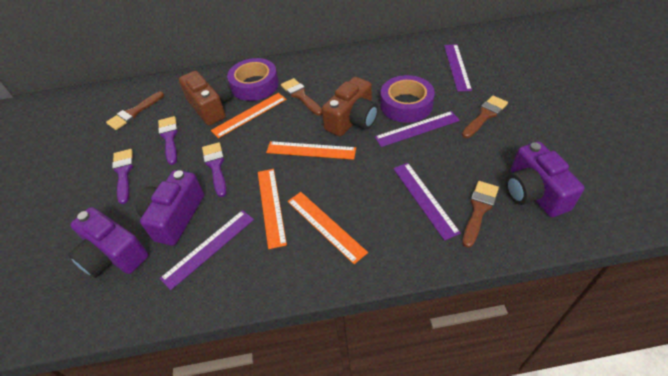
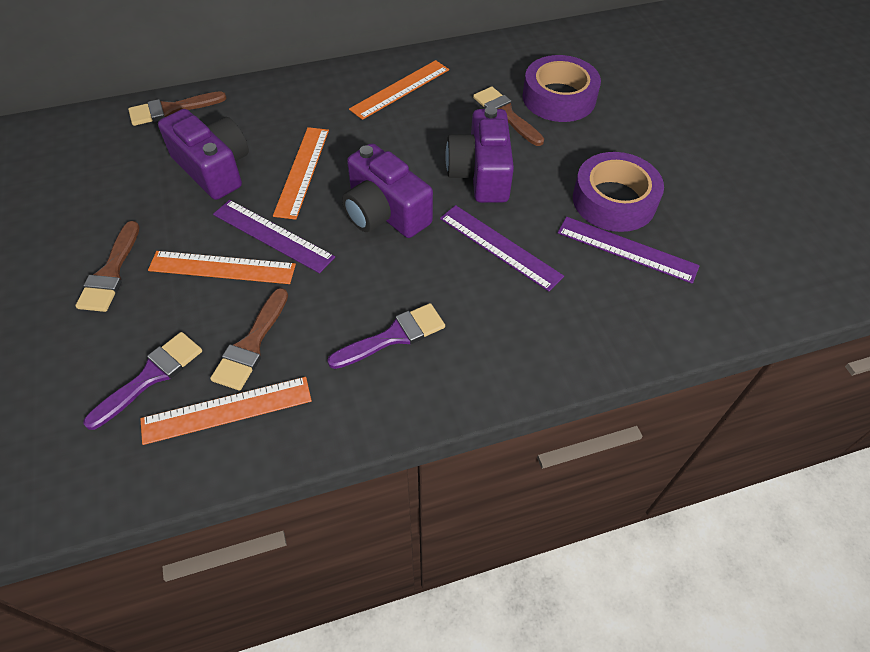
brown camera: [179,71,232,125] [322,77,378,136] = 2 -> none = 0
purple brush: [112,149,134,204] [158,116,178,165] [202,142,227,197] = 3 -> [83,332,202,430] [327,303,445,369] = 2
purple ruler: [160,210,254,290] [375,111,460,147] [393,163,461,241] [444,44,472,92] = 4 -> [213,200,335,273] [440,205,564,292] [558,217,700,284] = 3

